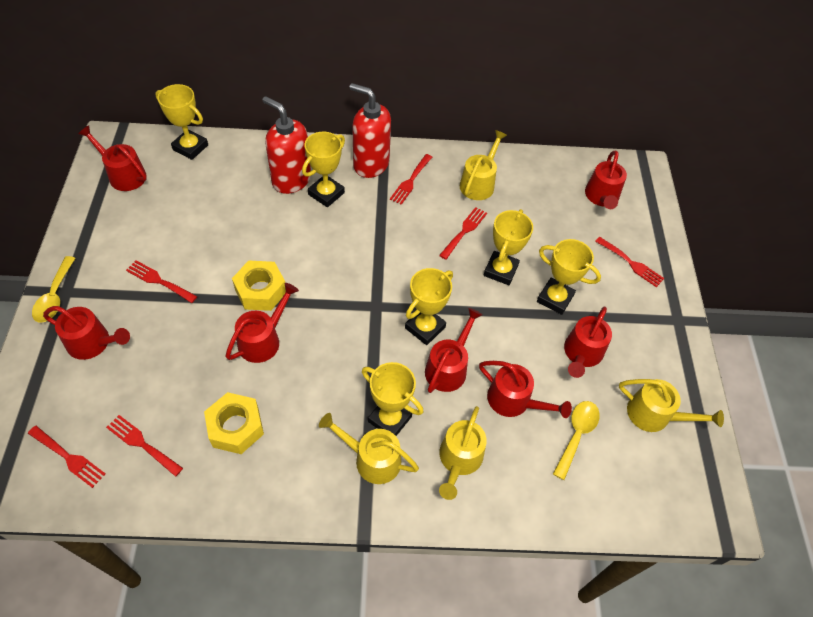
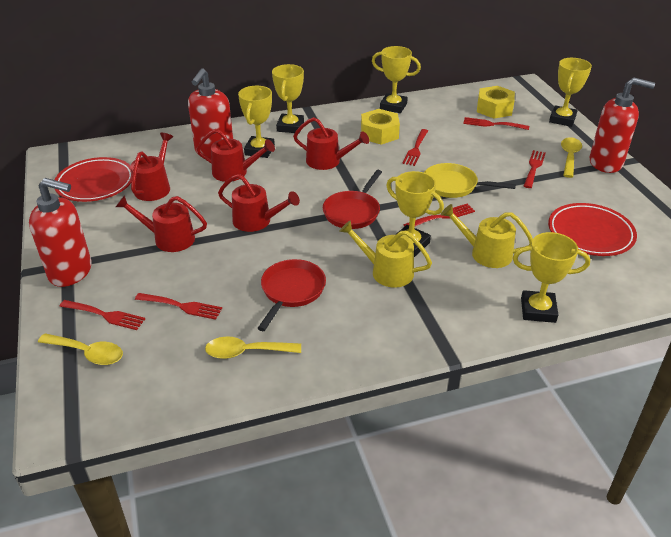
red pan: none = 0 -> [257,259,326,331] [323,170,382,229] = 2
red plate: none = 0 -> [54,157,132,202] [548,203,637,256] = 2
red soap dispenser: [262,96,311,194] [349,83,391,178] = 2 -> [29,178,91,287] [188,68,233,159] [590,78,655,173] = 3
red watering can: [43,306,130,360] [78,125,147,191] [226,283,299,363] [425,308,483,393] [479,361,572,418] [564,306,612,378] [585,151,627,209] = 7 -> [116,195,207,252] [130,133,173,201] [196,129,275,182] [218,174,300,232] [293,117,369,170] = 5
yellow pan: none = 0 -> [424,163,516,198] = 1
yellow spoon: [32,256,75,323] [553,401,600,480] = 2 -> [38,333,123,365] [205,336,301,359] [561,137,582,178] = 3
yellow watering can: [319,413,419,484] [439,406,487,500] [460,130,507,200] [619,379,724,432] = 4 -> [339,220,432,288] [441,204,533,268] = 2

